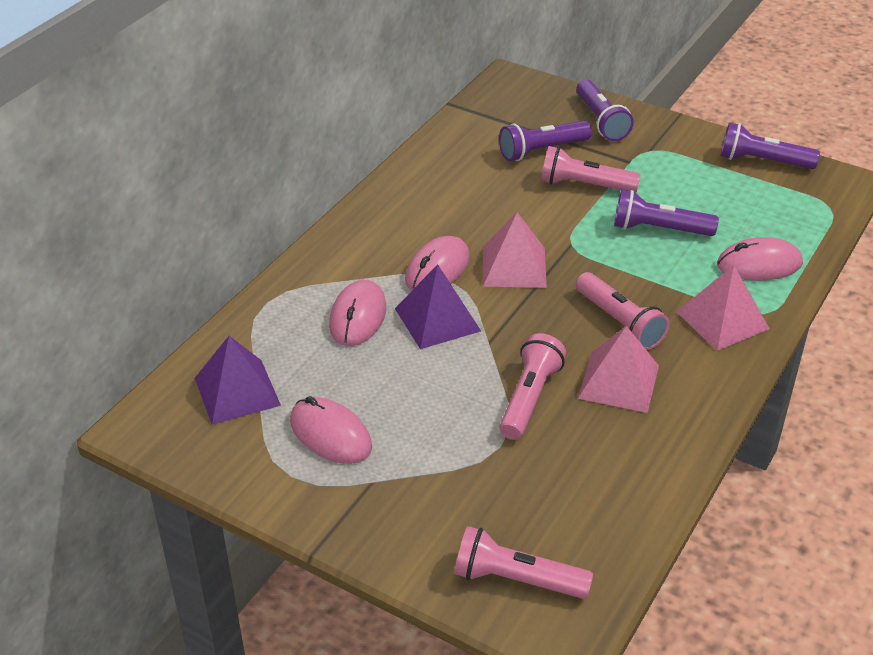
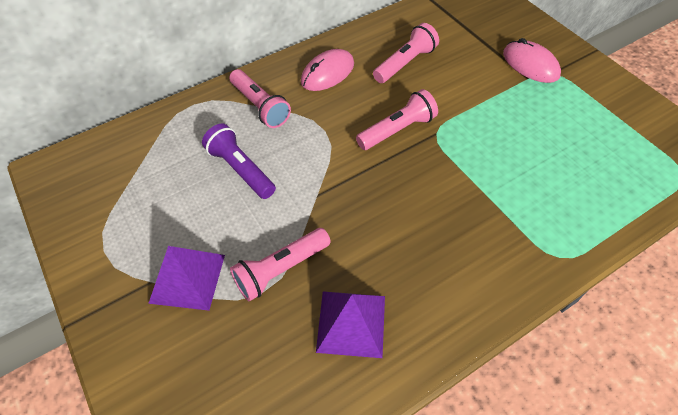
pink mouse: [290,396,372,464] [329,280,386,346] [405,236,470,290] [717,237,803,281] = 4 -> [301,49,354,91] [503,38,561,83] = 2
pink pyramid: [483,212,547,288] [578,326,659,413] [677,265,770,351] = 3 -> none = 0
purple flashlight: [499,121,592,161] [576,80,634,141] [614,190,719,236] [720,122,820,169] = 4 -> [202,123,276,199] = 1

